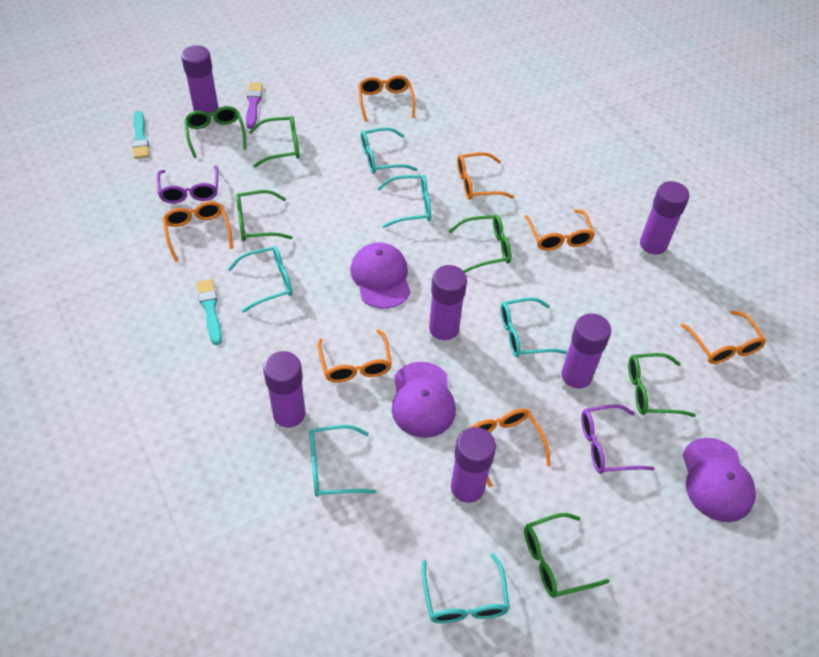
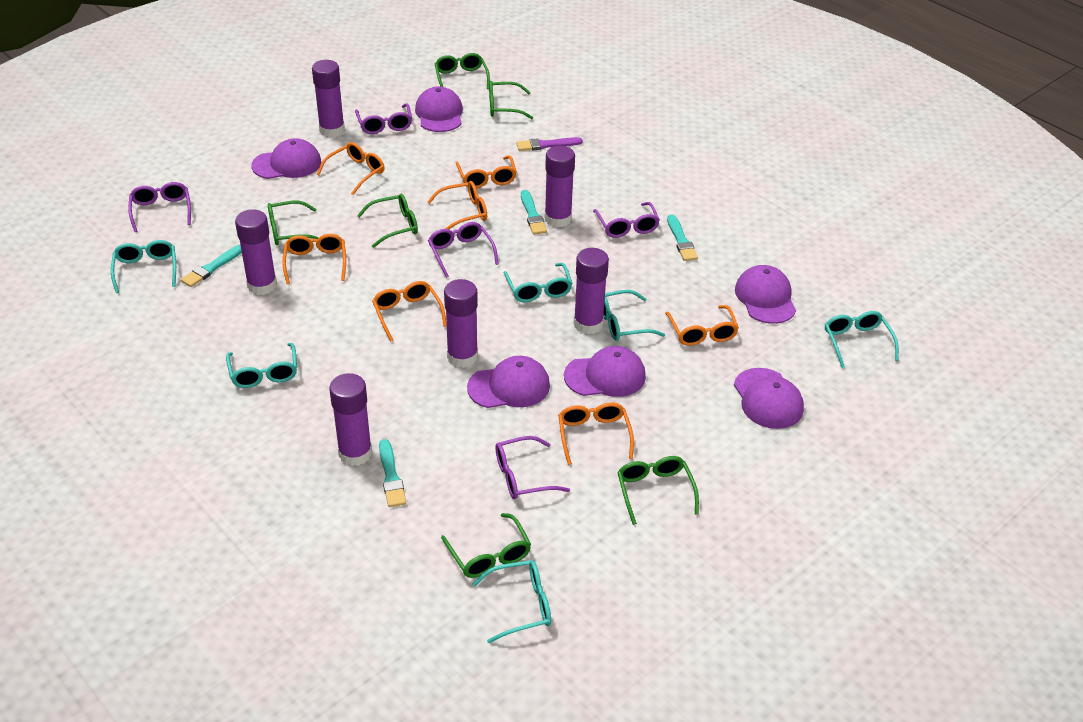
purple cap: [350,242,410,309] [392,362,456,438] [683,438,756,522] = 3 -> [252,138,321,179] [415,86,463,132] [467,356,550,408] [564,346,646,397] [734,368,804,429] [735,265,796,324] = 6
purple glasses: [157,166,219,204] [581,404,655,474] = 2 -> [128,182,191,232] [355,103,412,134] [428,222,499,278] [495,436,570,499] [593,202,660,238] = 5
turquoise brush: [132,111,149,159] [197,279,222,345] = 2 -> [181,245,242,287] [379,439,406,507] [521,190,547,234] [667,215,698,261] = 4

